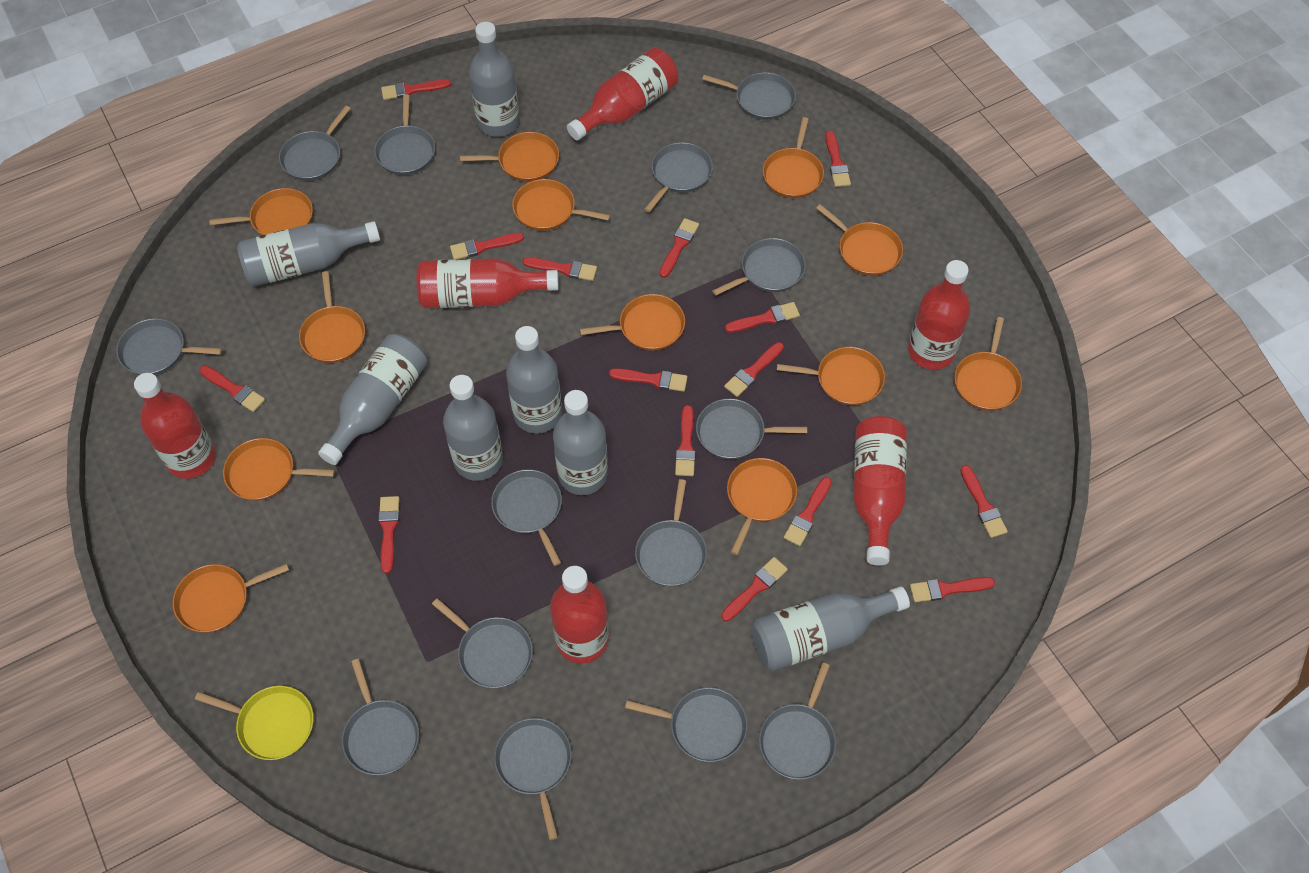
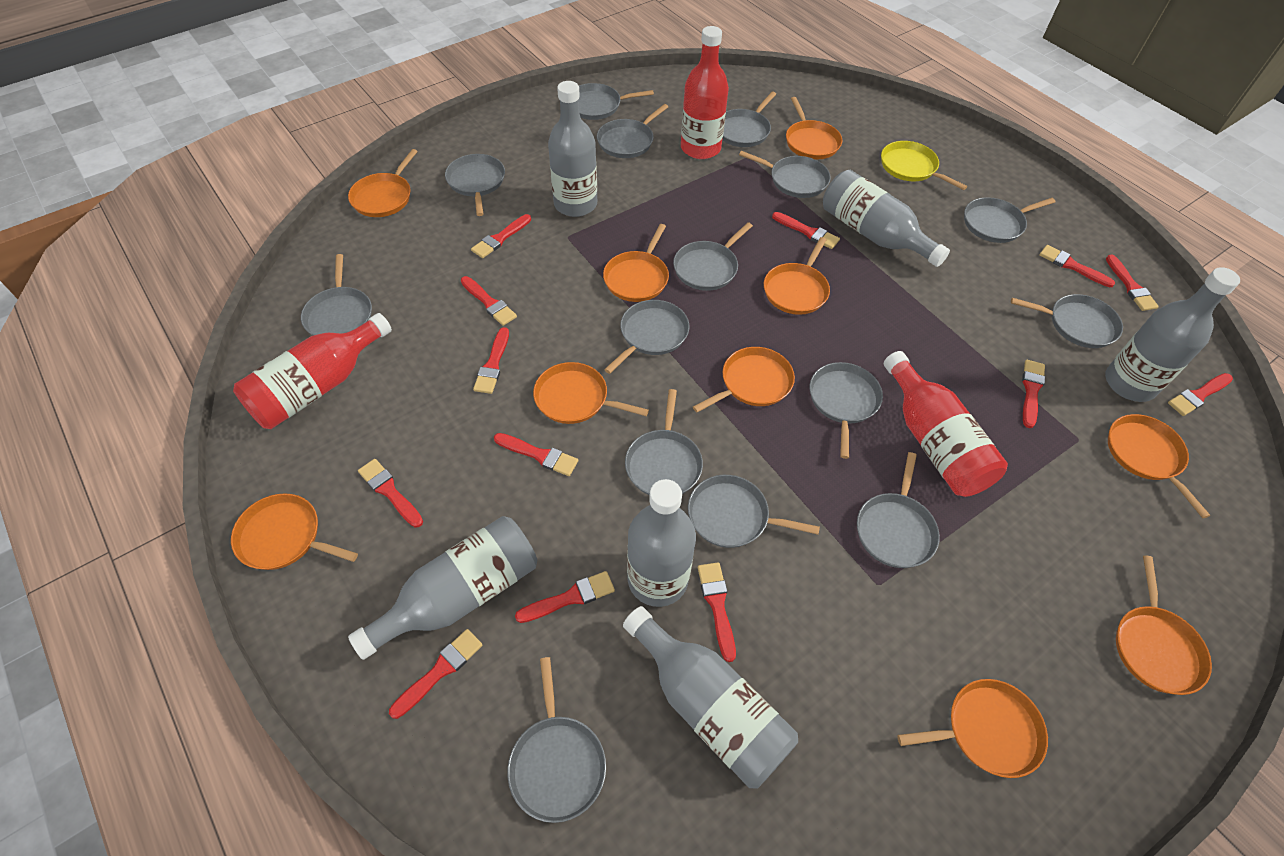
grey bottle: [237,221,380,287] [318,334,427,465] [443,375,503,481] [469,22,520,137] [506,326,562,434] [553,390,608,495] [751,586,910,671] = 7 -> [348,516,537,660] [548,81,597,217] [623,606,798,788] [627,479,696,607] [823,170,950,267] [1105,267,1240,402] = 6
grey pan: [116,318,222,375] [279,106,351,181] [342,659,419,775] [374,94,435,175] [432,598,533,688] [491,469,562,566] [494,718,572,840] [625,687,748,762] [635,479,707,586] [644,142,713,212] [696,399,807,459] [702,72,796,120] [712,238,806,296] [759,662,836,780] = 14 -> [301,254,372,336] [445,154,505,216] [507,657,606,823] [578,83,654,120] [597,104,668,158] [604,300,689,374] [625,389,703,495] [673,222,753,291] [688,475,820,548] [722,92,776,147] [739,151,831,198] [809,362,883,459] [857,452,940,568] [964,197,1055,243] [1011,294,1123,348] = 15
orange pan: [172,564,289,633] [209,188,313,235] [223,438,335,501] [299,271,365,363] [460,132,559,182] [512,179,610,231] [580,294,685,351] [727,458,797,555] [763,117,824,198] [777,347,885,405] [816,204,903,276] [954,317,1022,411] = 12 -> [231,493,358,570] [348,149,418,217] [533,362,649,424] [603,224,669,302] [693,347,795,412] [764,237,830,315] [786,97,842,160] [897,679,1048,778] [1108,414,1210,518] [1116,556,1212,695] = 10
red bottle: [134,373,216,479] [417,259,559,308] [550,566,609,664] [567,48,678,140] [853,416,907,566] [908,260,970,370] = 6 -> [233,313,392,429] [681,26,729,159] [884,351,1008,497] = 3
red brush: [200,366,265,412] [378,496,400,574] [381,79,451,100] [450,233,524,259] [523,257,597,281] [609,368,687,392] [659,218,699,278] [675,405,695,476] [721,557,788,621] [724,342,784,397] [725,302,800,333] [784,477,832,546] [825,131,851,187] [910,577,995,602] [960,465,1008,538] = 15 -> [358,459,423,528] [389,629,483,719] [461,276,517,326] [471,214,531,258] [473,327,509,394] [494,433,578,476] [515,571,615,623] [698,562,736,662] [772,212,840,249] [1022,360,1045,428] [1039,245,1115,287] [1106,255,1159,311] [1168,373,1233,416] = 13

